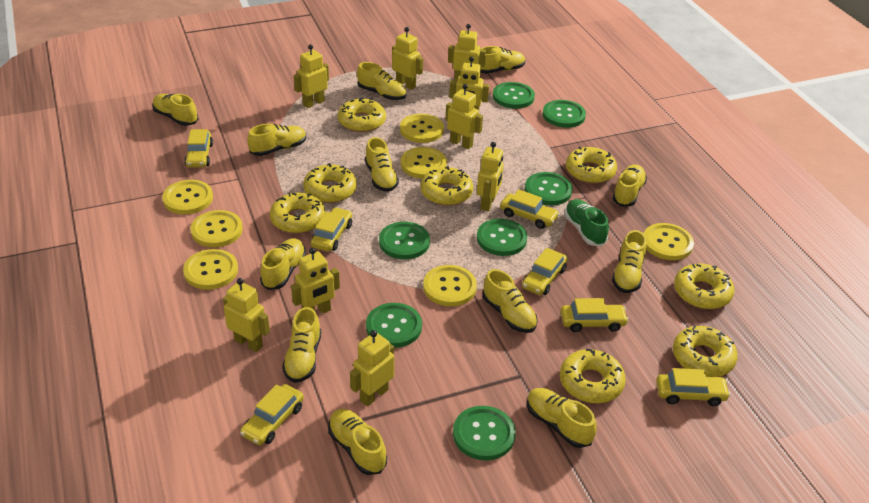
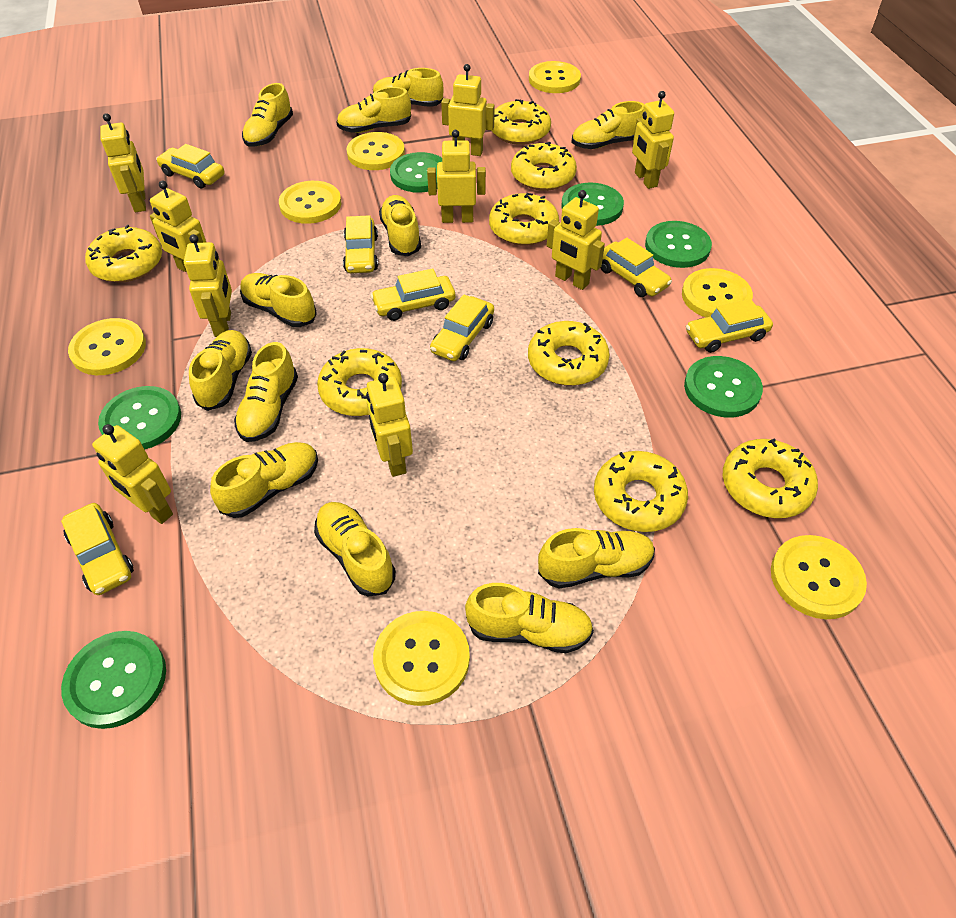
green button: [366,303,422,348] [379,222,430,259] [453,406,516,460] [477,219,527,256] [493,82,535,109] [525,172,573,205] [543,100,586,128] = 7 -> [61,631,166,729] [98,386,181,450] [390,152,442,193] [562,183,624,226] [645,221,712,268] [684,356,763,418] = 6
green shoe: [564,199,609,246] = 1 -> none = 0

